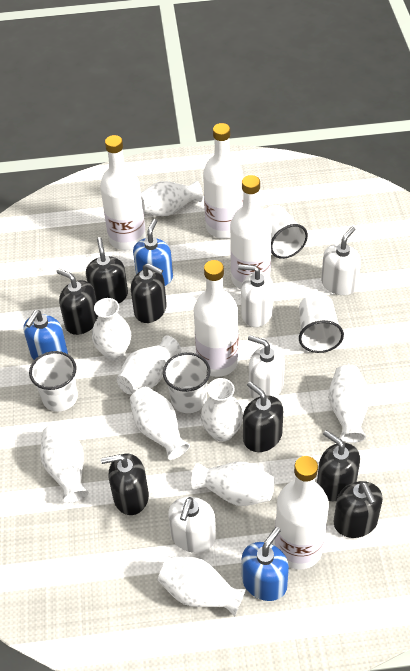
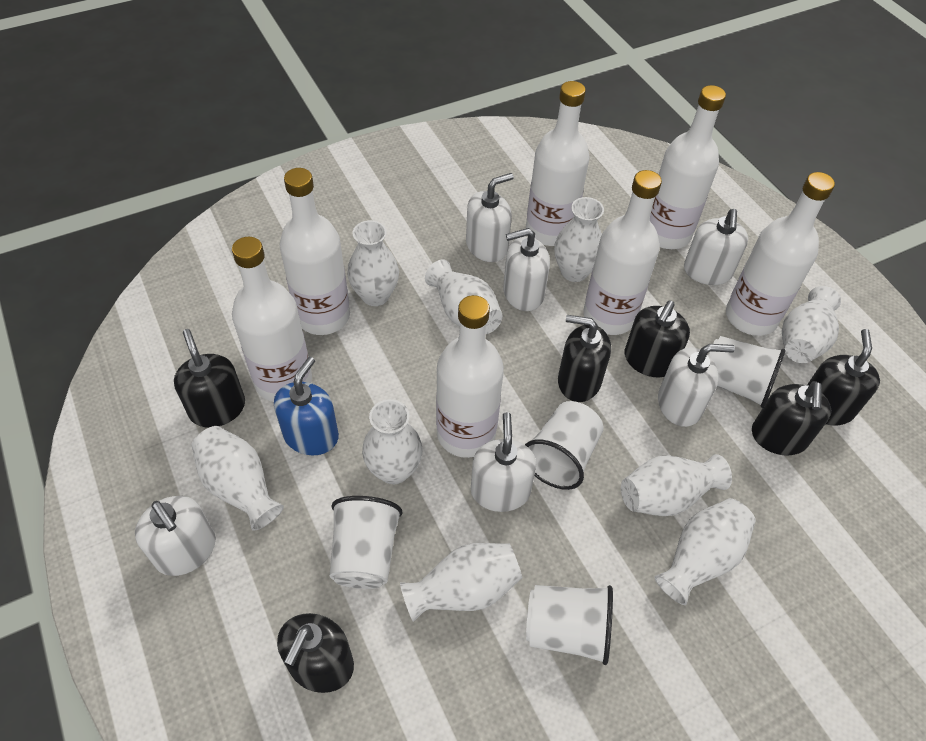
black soap dispenser: [56,269,98,335] [86,237,128,303] [101,454,149,515] [131,263,167,323] [243,381,283,452] [317,430,360,501] [334,481,383,538] = 7 -> [174,329,245,427] [277,613,354,693] [558,315,611,402] [625,301,690,378] [752,381,831,455] [807,329,880,426] = 6
blue soap dispenser: [23,310,68,360] [133,219,173,286] [242,527,289,601] = 3 -> [274,357,339,456] = 1
white bottle: [100,135,146,250] [193,260,239,377] [203,123,243,239] [230,175,272,289] [275,456,329,569] = 5 -> [232,237,312,402] [280,168,350,335] [436,295,504,458] [526,81,590,246] [583,170,662,335] [650,85,726,249] [726,172,835,336] = 7
white soap dispenser: [168,497,216,553] [238,264,274,327] [248,335,285,399] [321,226,361,295] = 4 -> [135,496,216,576] [466,173,514,262] [471,412,536,512] [503,228,550,311] [658,344,735,427] [684,209,748,285] = 6

